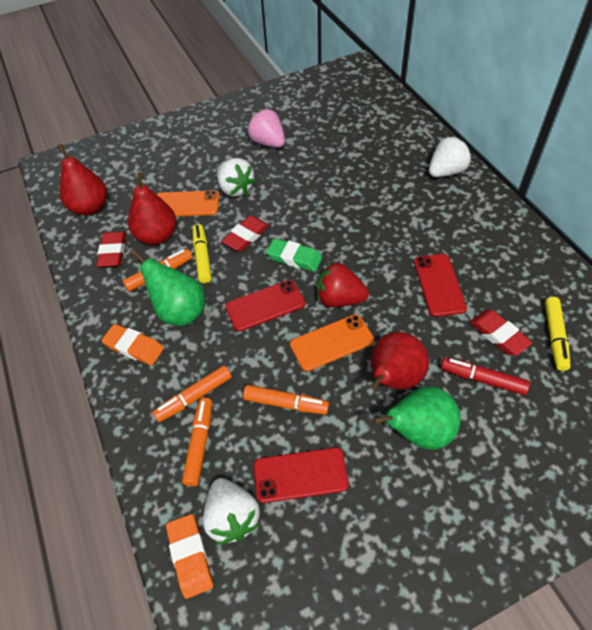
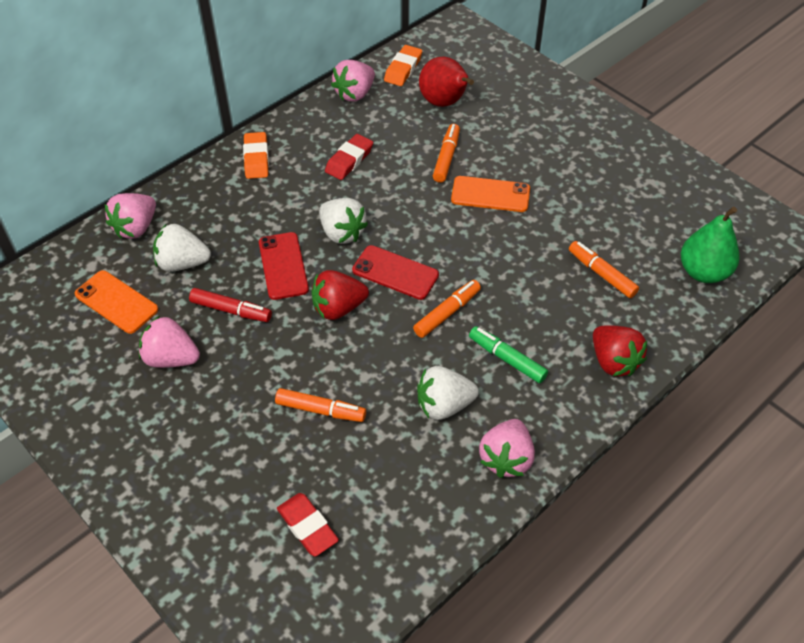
green eraser: [266,238,322,272] = 1 -> none = 0
green marker: none = 0 -> [469,326,548,383] = 1
green pear: [129,248,205,326] [372,386,461,449] = 2 -> [681,207,740,283] = 1
pink strawberry: [247,109,285,148] = 1 -> [105,193,156,239] [139,316,200,368] [331,60,375,102] [479,419,535,478] = 4
red eraser: [97,231,126,267] [221,215,270,252] [470,310,532,355] = 3 -> [277,493,339,557] [325,134,373,180] = 2
red pear: [57,144,107,215] [128,172,177,245] [370,332,429,390] = 3 -> [419,57,474,107] = 1
red phone: [225,280,305,331] [254,447,349,503] [414,254,467,317] = 3 -> [259,232,309,300] [352,245,439,300] = 2
red strawberry: [317,262,369,307] = 1 -> [311,270,369,320] [593,326,647,376] = 2
yellow marker: [193,224,212,283] [545,297,571,371] = 2 -> none = 0

